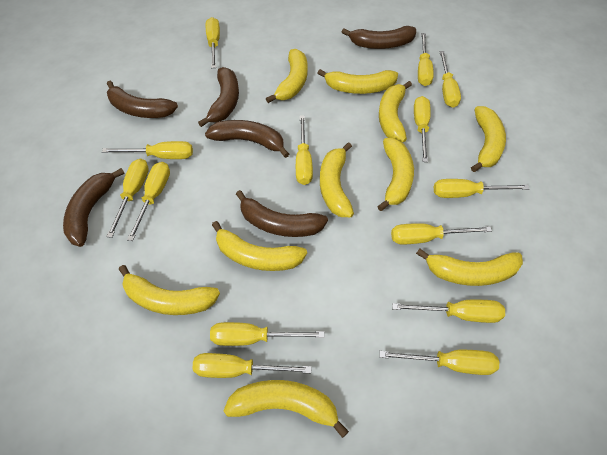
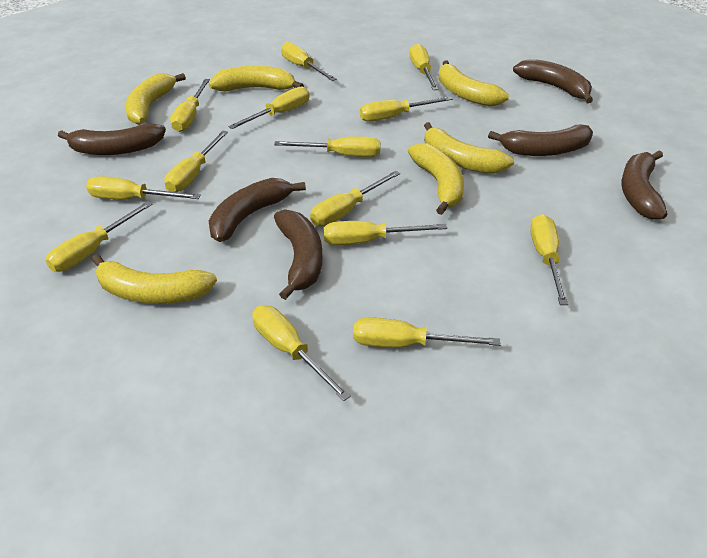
yellow banana: [119,265,220,315] [212,221,307,271] [223,380,349,438] [266,49,307,103] [317,69,398,94] [320,142,354,217] [377,138,414,211] [379,81,412,142] [416,249,523,286] [471,106,506,172] = 10 -> [92,254,217,304] [125,73,186,125] [209,66,304,91] [408,143,464,215] [424,122,514,174] [439,60,509,107] = 6

